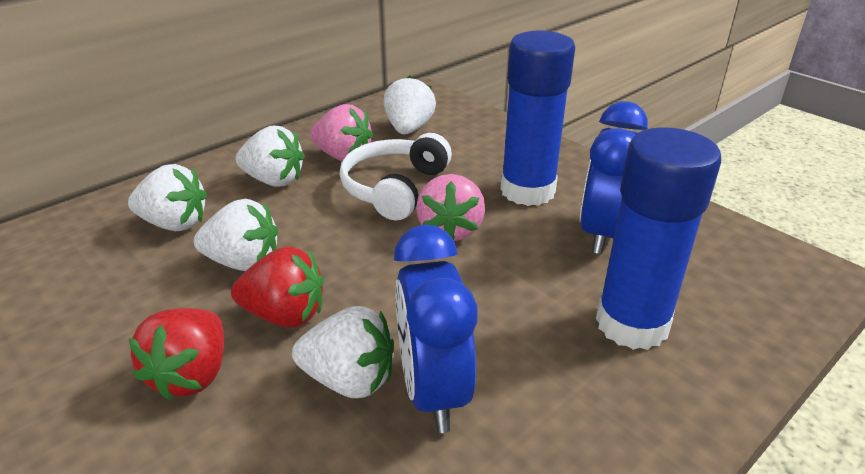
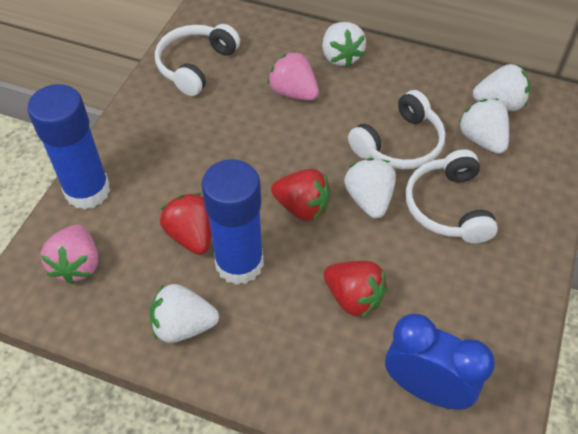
blue clock: [394,224,478,433] [580,101,648,254] = 2 -> [385,314,495,410] = 1
red strawberry: [128,308,224,401] [231,246,324,327] = 2 -> [160,193,212,255] [271,169,331,221] [324,261,387,318] = 3
white headphones: [340,133,452,221] = 1 -> [155,24,240,96] [348,90,445,169] [406,149,498,244] = 3

